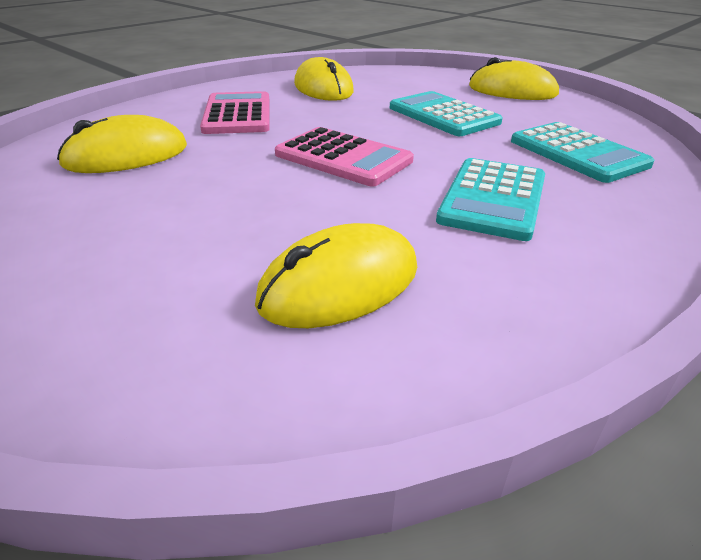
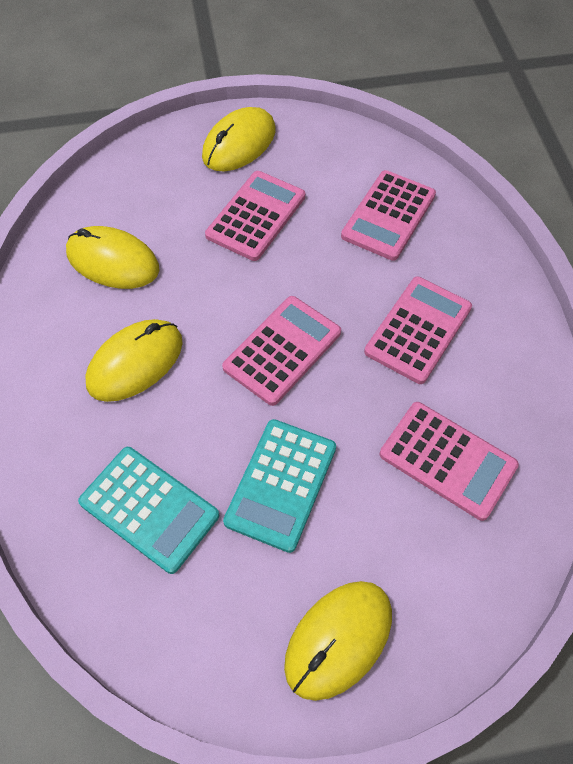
pink calculator: [200,91,270,134] [275,127,414,186] = 2 -> [205,171,305,261] [222,296,341,406] [341,170,436,261] [364,276,472,384] [380,402,519,521] = 5
turquoise calculator: [390,91,503,136] [436,158,545,241] [511,122,654,183] = 3 -> [78,447,219,574] [223,419,336,553] = 2

